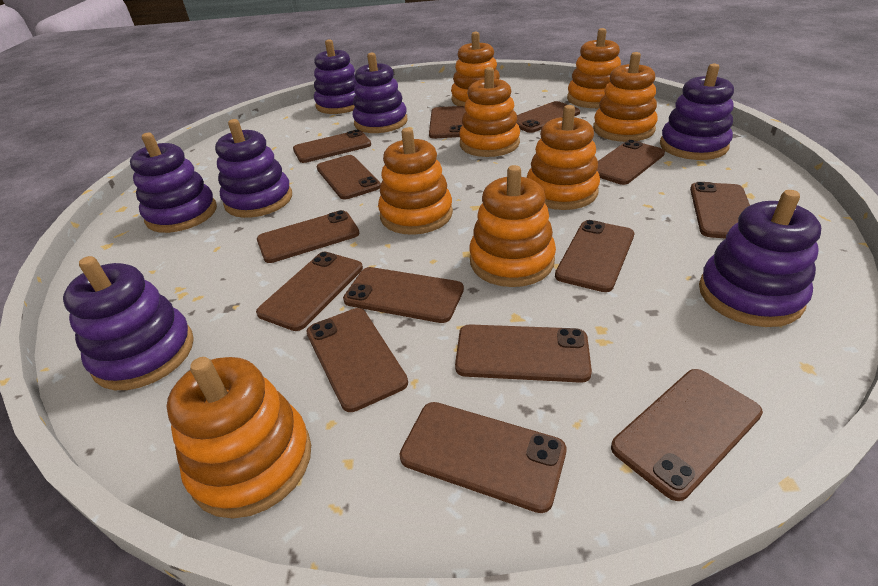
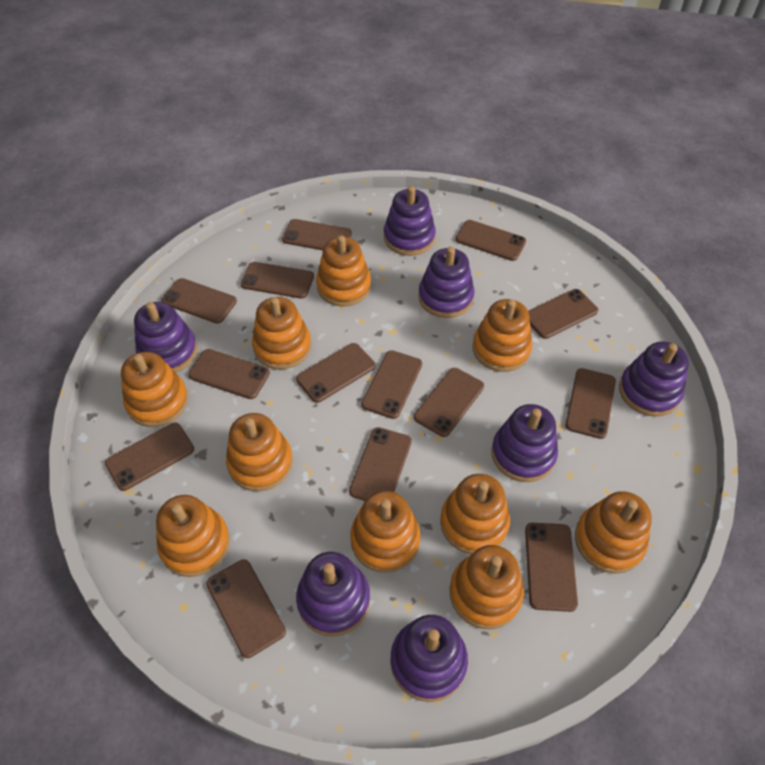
orange stacking toy: [167,357,311,519] [378,128,453,235] [451,32,500,107] [459,67,520,157] [469,165,556,287] [526,105,600,210] [567,28,621,108] [593,52,658,142] = 8 -> [121,352,188,427] [156,495,230,577] [226,413,293,491] [252,297,311,369] [316,235,371,307] [350,491,421,573] [440,474,510,554] [449,545,524,629] [473,299,532,372] [575,491,652,574] = 10

